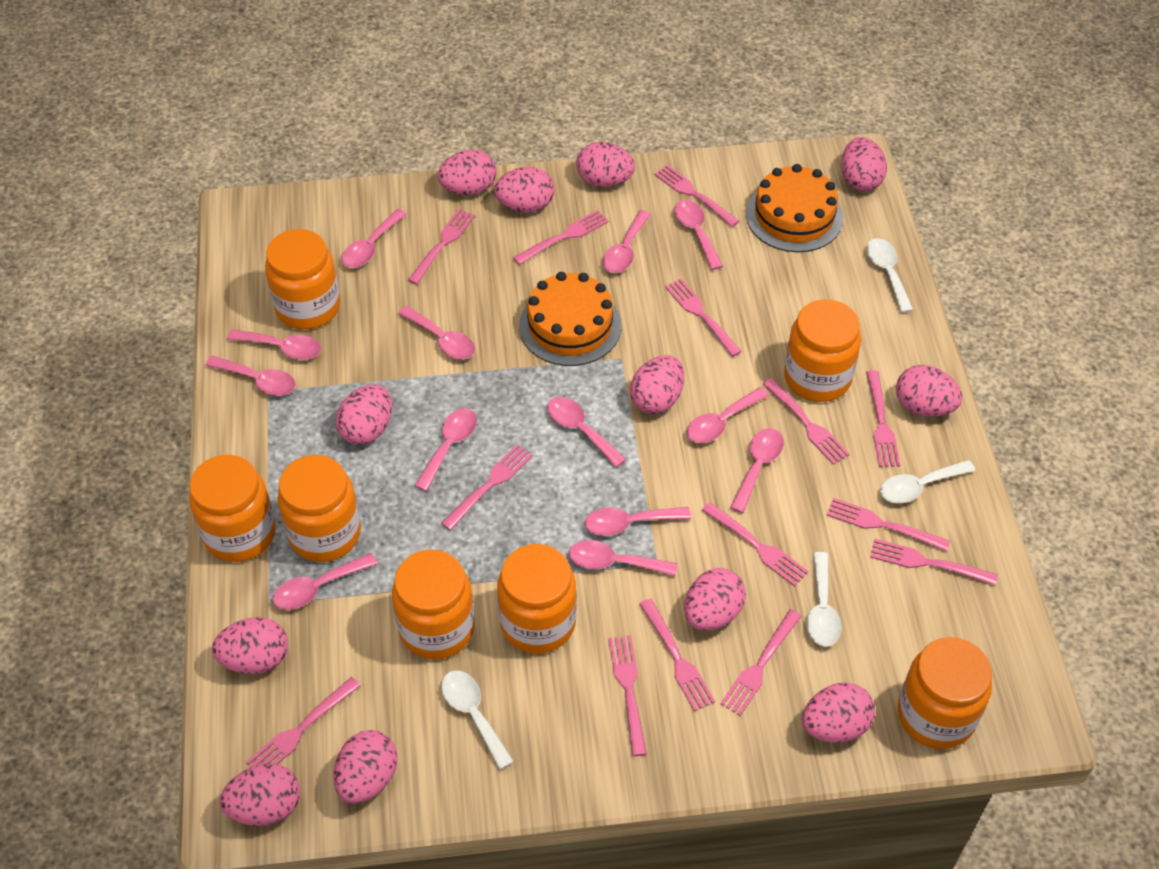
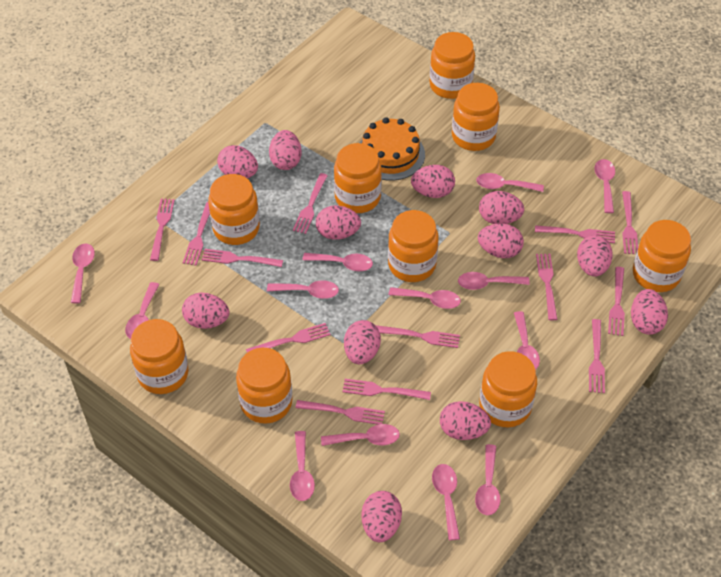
orange cake: [519,272,621,366] [746,164,843,252] = 2 -> [360,117,425,181] = 1
orange jar: [189,455,276,562] [265,229,340,330] [278,455,361,562] [392,549,475,659] [497,544,577,654] [784,299,861,402] [898,637,992,749] = 7 -> [130,319,189,394] [208,174,260,245] [236,348,292,424] [334,143,382,213] [388,210,439,282] [429,32,475,99] [452,83,500,151] [479,351,537,427] [633,220,691,292] = 9
pink fork: [246,677,361,768] [408,209,475,285] [441,444,533,530] [513,210,609,265] [609,635,647,756] [639,598,715,711] [654,165,739,227] [665,279,742,357] [702,502,808,586] [720,609,802,716] [763,378,850,465] [827,498,951,551] [866,370,900,467] [870,539,998,585] = 14 -> [150,199,175,261] [183,202,210,266] [202,249,283,267] [246,323,331,353] [293,173,328,234] [296,400,385,425] [342,379,431,400] [376,325,460,348] [535,225,615,243] [536,254,558,321] [589,319,605,393] [608,267,625,336] [622,191,638,254] = 13
white spoon: [441,670,514,770] [807,552,842,647] [866,238,913,313] [880,460,975,503] = 4 -> none = 0

